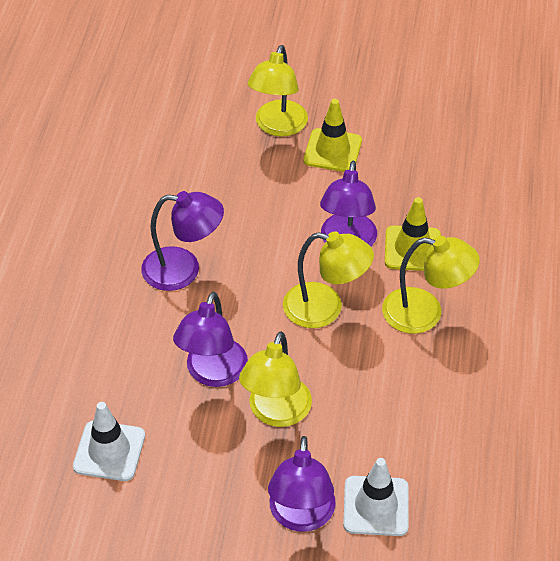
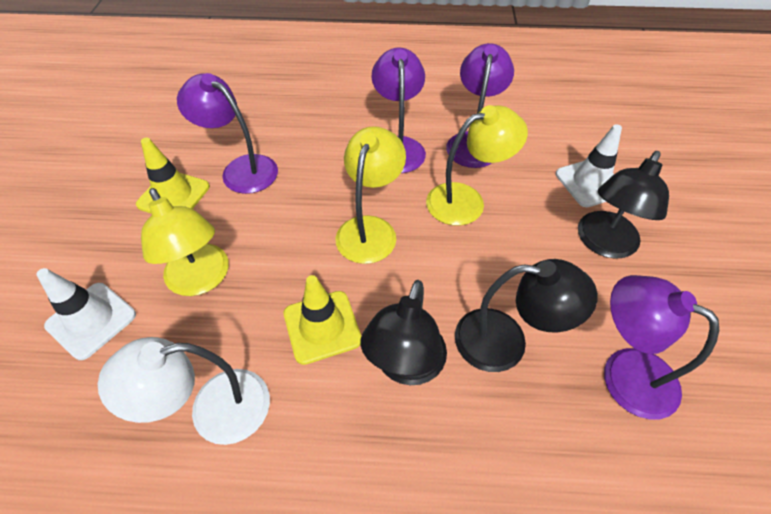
black lamp: none = 0 -> [361,280,447,385] [455,259,598,372] [578,151,669,259] = 3
white lamp: none = 0 -> [98,337,270,445] = 1
yellow lamp: [239,331,312,427] [247,45,308,136] [283,232,374,328] [382,236,480,334] = 4 -> [141,188,229,296] [335,126,406,264] [426,105,528,226] = 3

